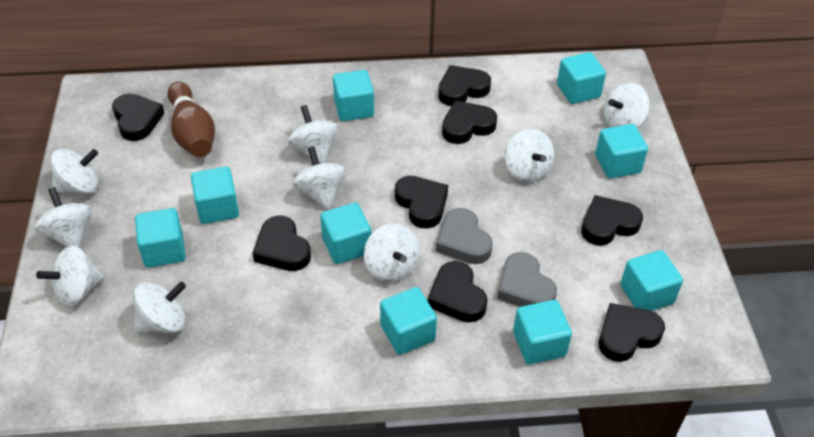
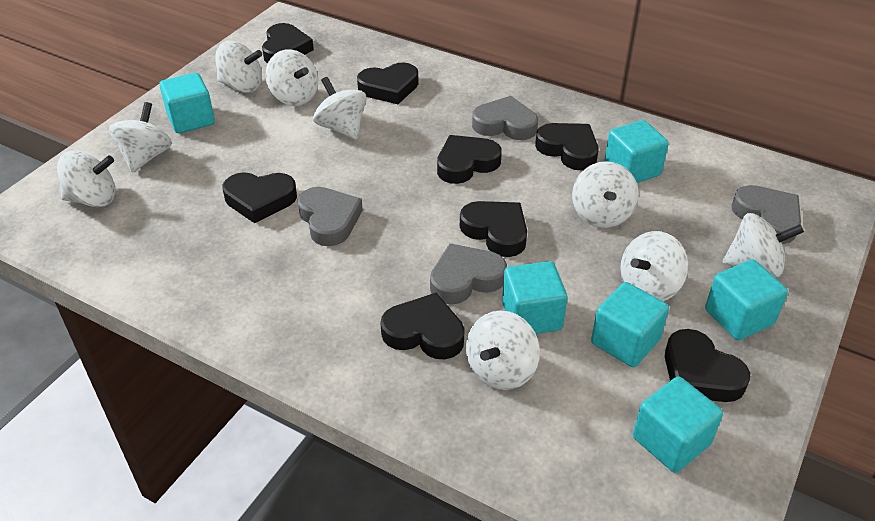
brown bowling pin: [167,82,215,157] = 1 -> none = 0
grey heart: [436,208,493,264] [497,252,557,307] = 2 -> [297,187,363,246] [430,243,507,304] [472,96,538,140] [732,185,801,244] = 4
turquoise cube: [135,208,186,268] [191,166,239,224] [320,202,371,264] [333,70,374,121] [380,287,437,355] [513,300,572,365] [557,52,606,104] [595,124,648,178] [620,250,683,311] = 9 -> [159,73,215,133] [502,261,567,334] [591,282,669,367] [604,120,669,183] [633,376,723,473] [705,259,788,340] = 6

